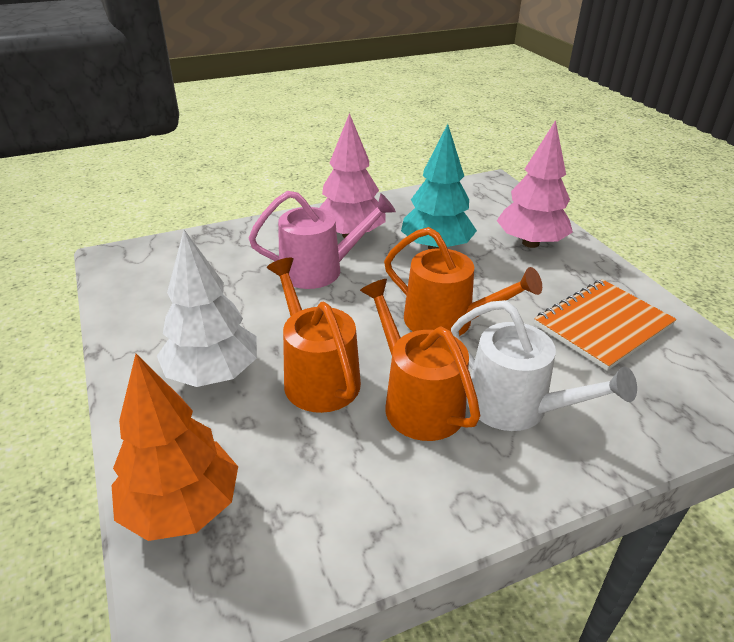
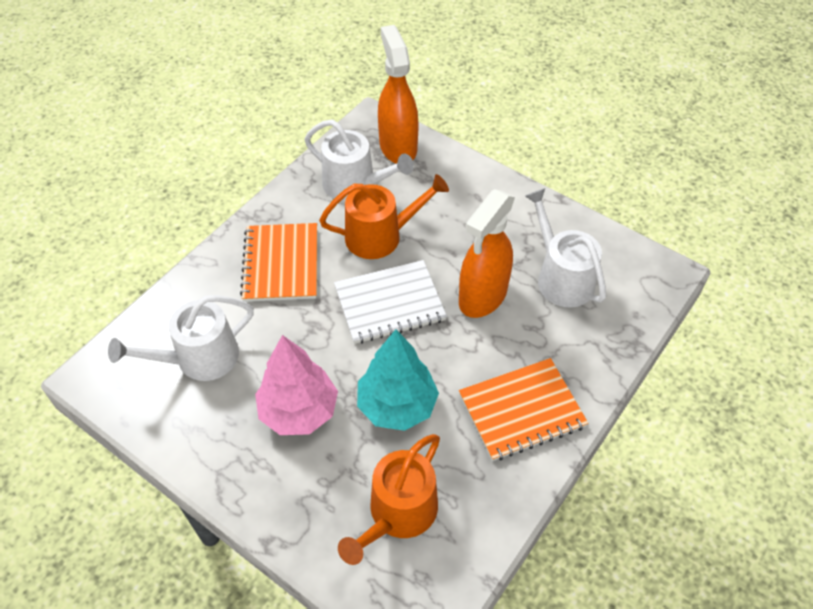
orange notebook: [534,279,677,371] = 1 -> [240,223,317,302] [459,358,588,461] = 2
orange spray bottle: none = 0 -> [378,25,419,164] [459,189,515,318] = 2
orange tree: [111,354,238,541] = 1 -> none = 0
orange watering can: [267,258,361,413] [360,279,480,441] [384,227,542,336] = 3 -> [319,174,449,259] [338,434,440,565] = 2
pink tree: [319,113,386,238] [497,120,573,248] = 2 -> [255,335,338,435] = 1
pink watering can: [249,191,396,289] = 1 -> none = 0
white notebook: none = 0 -> [334,260,447,344] = 1
white tree: [157,230,257,387] = 1 -> none = 0
white watering can: [451,300,637,431] = 1 -> [108,295,254,381] [305,120,414,202] [525,188,606,307] = 3

